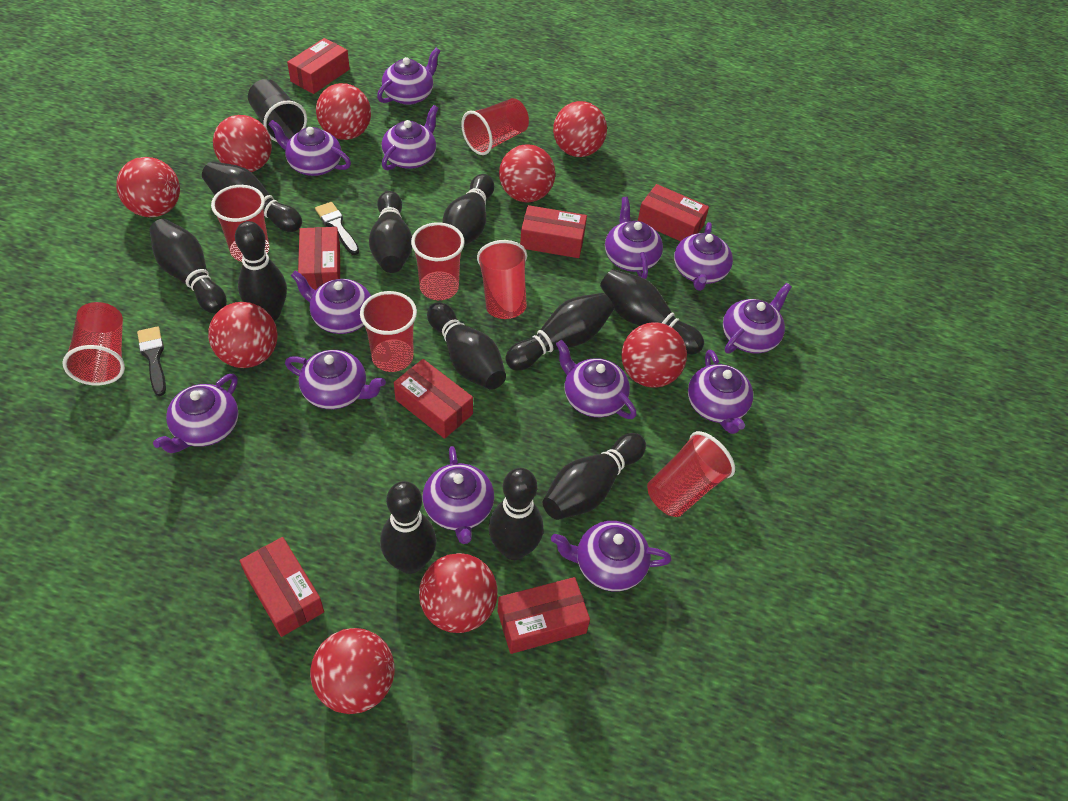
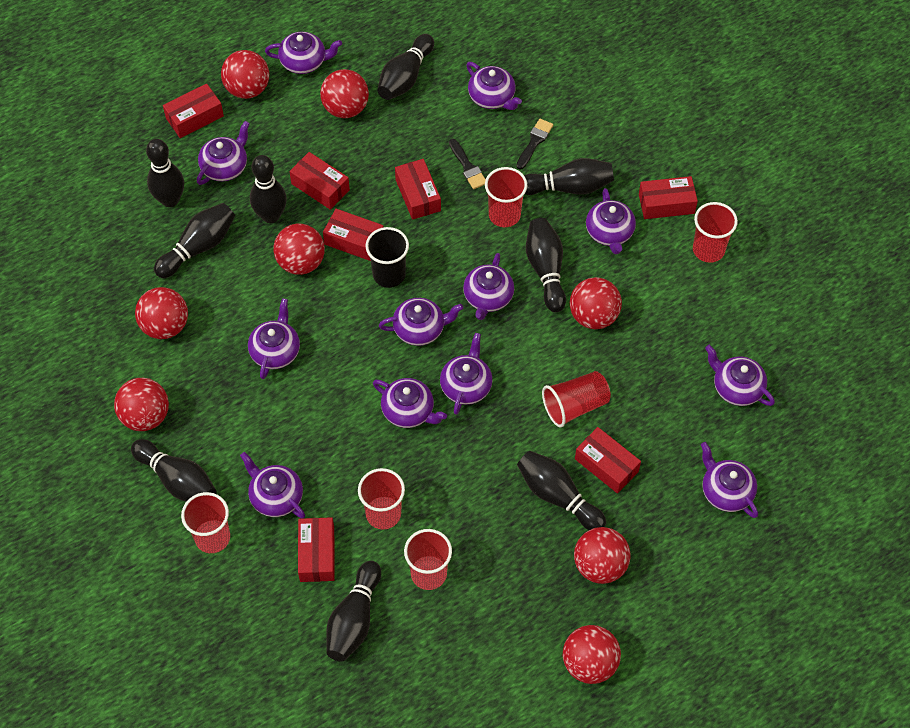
black bowling pin: [149,219,227,314] [202,162,302,232] [235,221,287,321] [369,191,412,273] [380,481,436,574] [427,302,506,390] [442,174,494,246] [489,468,544,560] [505,293,614,370] [543,433,646,520] [600,269,704,355] = 11 -> [131,439,216,502] [146,139,184,207] [154,203,235,278] [250,155,287,223] [326,561,381,662] [377,34,434,100] [517,451,606,530] [524,158,614,195] [526,218,566,312] = 9
purple teapot: [153,373,238,453] [268,120,351,176] [285,350,386,409] [291,270,371,334] [377,48,440,105] [382,105,438,170] [423,446,494,544] [551,521,671,592] [556,340,637,419] [605,197,663,279] [674,222,733,291] [688,350,753,434] [723,283,792,353] = 13 -> [197,121,250,185] [240,452,305,519] [248,298,300,379] [265,32,342,74] [373,378,447,428] [379,298,463,346] [440,333,493,415] [463,253,514,320] [466,62,522,110] [586,188,636,254] [701,442,758,518] [705,345,775,406] = 12
red ball: [116,157,180,217] [208,302,278,368] [213,115,272,172] [310,628,395,714] [316,83,371,140] [419,553,498,633] [499,145,555,202] [553,101,607,157] [621,322,687,388] = 9 -> [114,378,169,431] [135,287,188,339] [221,50,269,99] [274,224,325,275] [320,69,369,118] [563,625,621,684] [570,277,622,329] [574,527,631,584] = 8
red cup: [62,302,125,386] [211,185,269,262] [360,291,417,372] [411,222,465,300] [461,98,529,155] [477,240,527,319] [647,431,735,517] = 7 -> [181,492,230,553] [358,468,405,529] [404,529,452,590] [485,167,527,227] [542,371,611,428] [693,202,738,263] = 6

